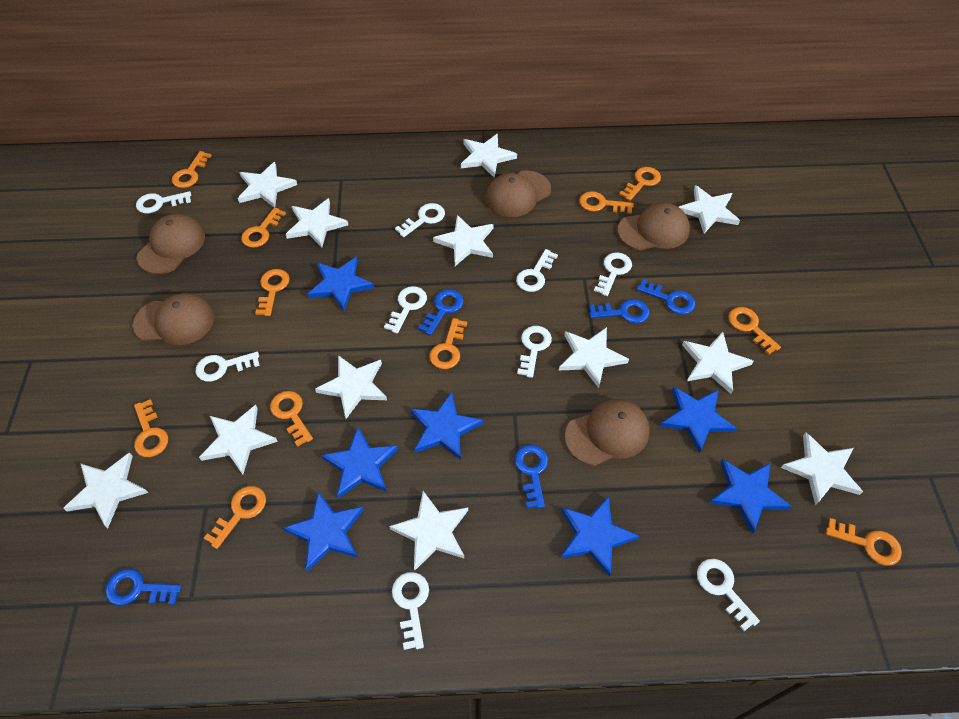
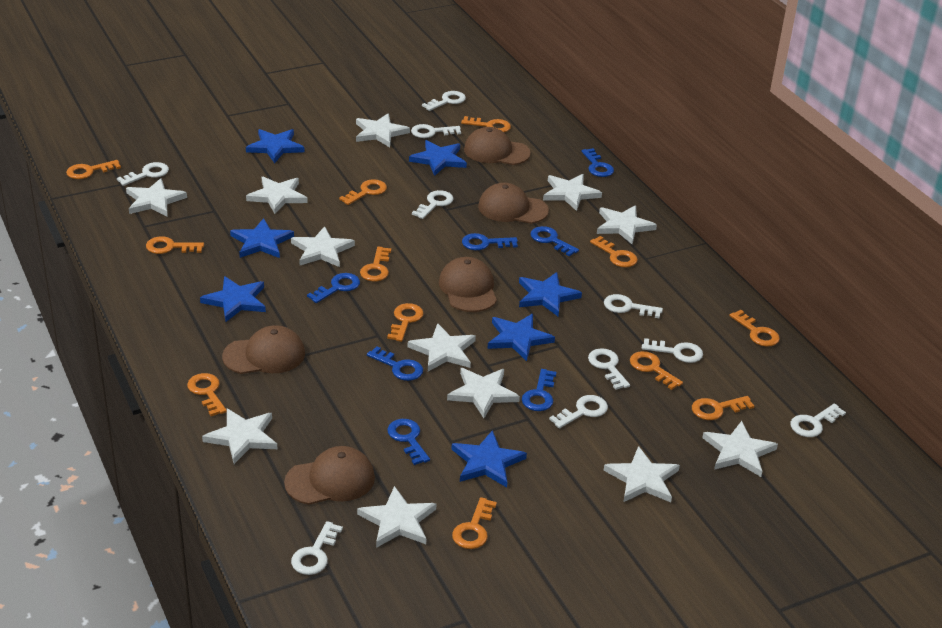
blue key: [105,569,182,606] [418,289,464,336] [514,445,548,508] [589,299,649,323] [637,279,695,315] = 5 -> [307,273,360,303] [367,346,423,381] [387,419,430,465] [462,233,518,250] [522,369,557,411] [530,226,579,256] [581,148,614,177] = 7
orange key: [134,399,168,457] [172,151,212,188] [204,486,266,549] [241,207,286,248] [255,269,290,316] [270,391,313,447] [429,318,467,369] [579,191,634,214] [619,167,661,201] [728,307,781,355] [826,518,902,566] = 11 -> [66,160,121,179] [146,237,204,254] [187,373,227,416] [339,179,387,205] [360,246,391,281] [387,303,424,342] [452,497,497,549] [461,116,511,132] [590,236,638,267] [630,351,683,390] [692,396,754,420] [729,310,780,347] = 12
white key: [136,191,191,213] [196,352,260,382] [384,286,427,334] [392,572,429,650] [395,203,445,237] [516,249,558,292] [517,326,552,378] [594,252,632,296] [697,559,760,631] = 9 -> [117,162,169,186] [291,521,343,575] [411,124,461,138] [412,190,454,219] [422,91,466,111] [549,395,608,429] [588,348,630,390] [604,294,663,318] [642,338,703,363] [790,404,846,437] = 10

